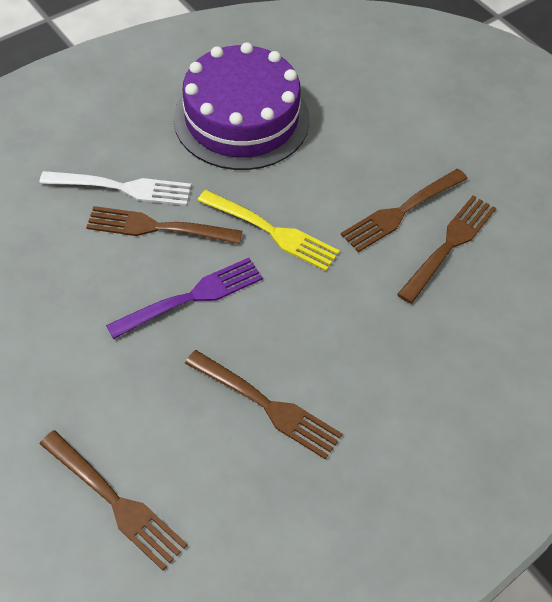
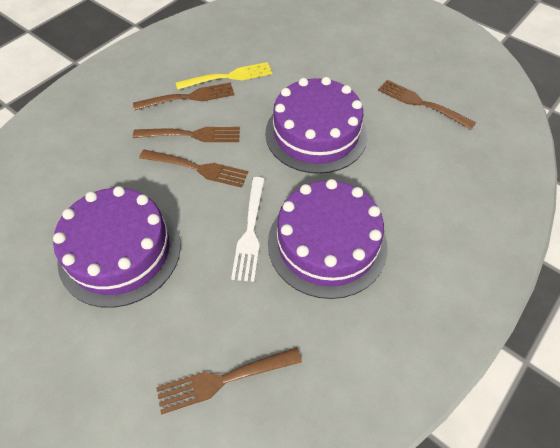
purple cake: [174,42,310,170] = 1 -> [53,186,181,308] [265,77,367,174] [268,179,388,299] = 3
purple fork: [106,258,263,339] = 1 -> none = 0

